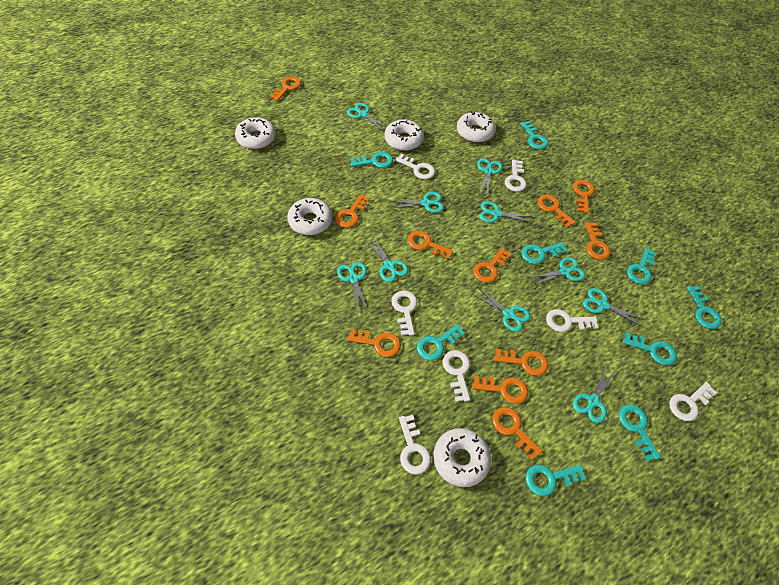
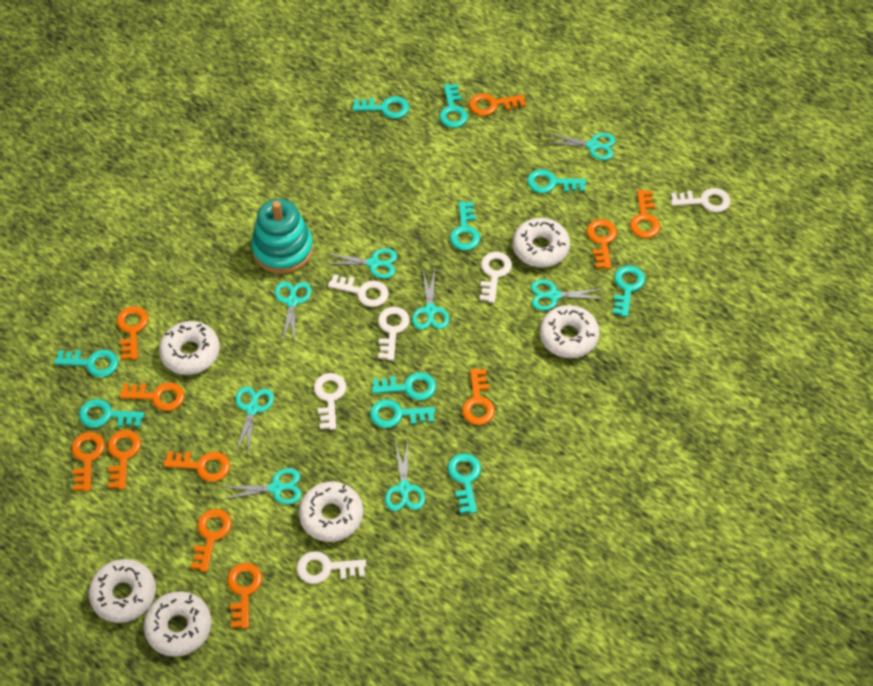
turquoise key: [350,152,393,168] [417,324,465,360] [520,121,548,149] [521,242,568,264] [526,464,586,496] [619,404,661,461] [623,332,677,365] [627,248,657,284] [687,286,722,329] = 9 -> [54,350,118,377] [79,399,144,428] [352,96,410,119] [370,399,435,428] [372,372,436,401] [439,84,468,128] [448,453,481,514] [450,201,480,251] [527,169,586,193] [612,265,646,317] = 10
turquoise scissors: [337,262,368,311] [347,103,387,132] [365,236,408,282] [392,192,444,213] [473,287,530,332] [477,158,502,197] [479,201,534,223] [528,257,585,286] [573,366,615,423] [583,288,645,327] = 10 -> [222,468,302,504] [235,387,274,454] [275,282,312,343] [325,248,397,279] [385,442,425,511] [412,269,449,330] [531,279,604,311] [546,133,616,160] = 8
turquoise stacking toy: none = 0 -> [251,199,313,274] = 1
white donut: [235,117,276,149] [287,198,332,235] [385,119,424,151] [433,428,491,487] [457,111,495,143] = 5 -> [89,559,156,623] [143,591,211,657] [159,321,220,375] [299,481,363,542] [513,218,570,268] [540,305,600,358] = 6
white key: [391,291,417,336] [395,153,435,179] [399,415,431,475] [442,350,470,402] [505,160,527,192] [546,309,598,332] [669,382,717,421] = 7 -> [297,551,366,584] [314,373,346,430] [328,274,389,307] [378,307,410,361] [480,252,512,303] [671,188,730,212] = 6

